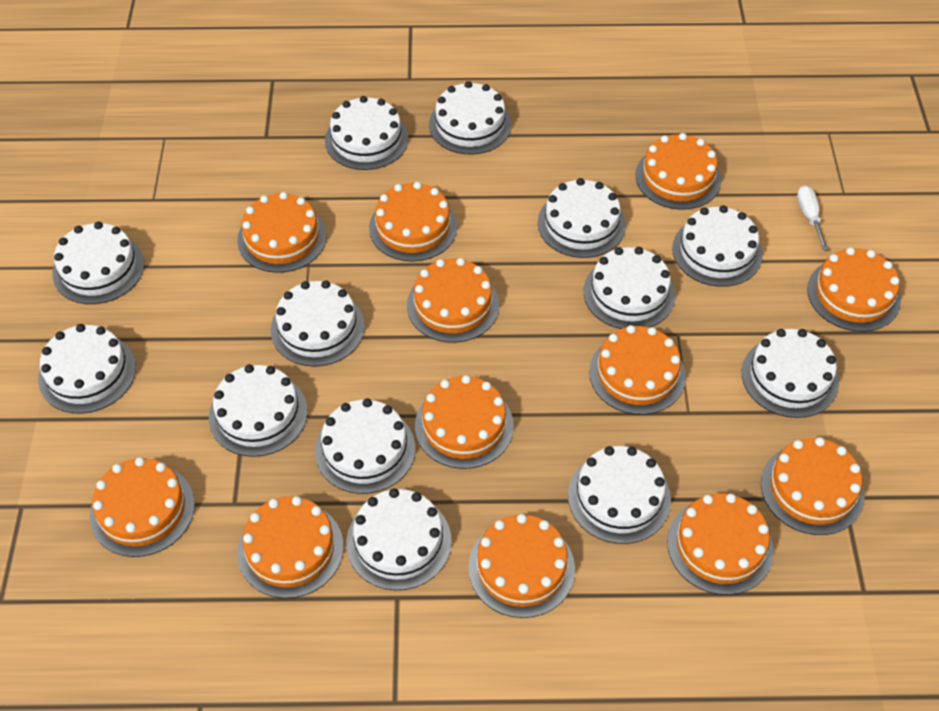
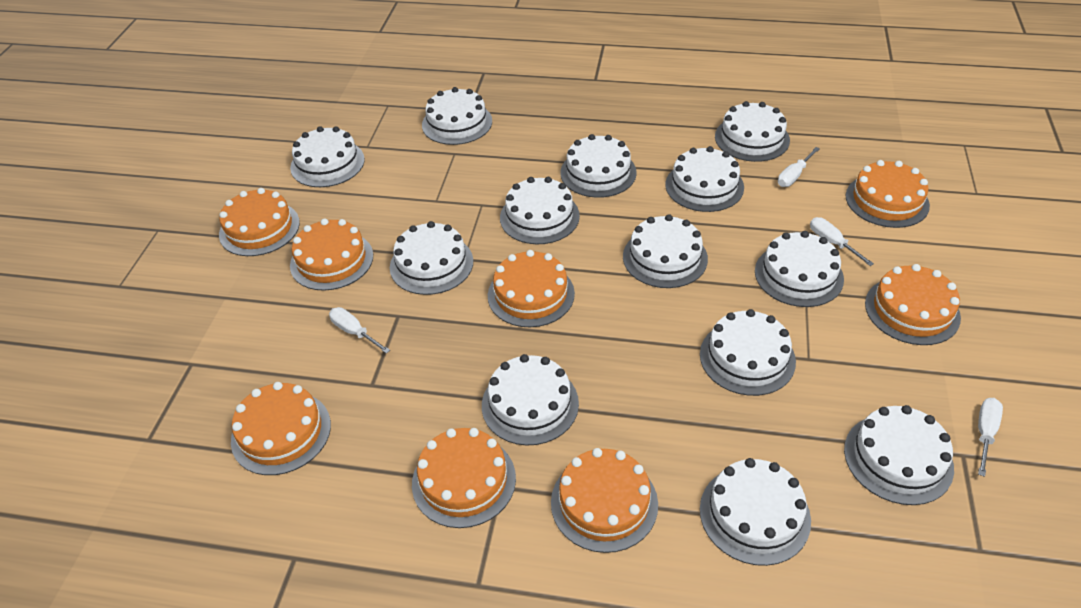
orange cake: [90,457,195,557] [237,192,327,273] [237,496,343,598] [369,182,457,261] [407,258,499,343] [415,375,514,469] [468,514,575,618] [589,325,686,415] [635,133,722,210] [667,493,774,595] [761,437,865,535] [807,247,901,332] = 12 -> [219,188,300,256] [231,382,331,475] [290,218,373,291] [412,428,516,528] [488,250,575,327] [551,448,658,553] [846,160,930,228] [865,264,961,345] = 8
white screwdriver: [797,186,828,250] = 1 -> [329,307,390,354] [778,147,820,187] [810,217,874,266] [978,398,1003,477] = 4

